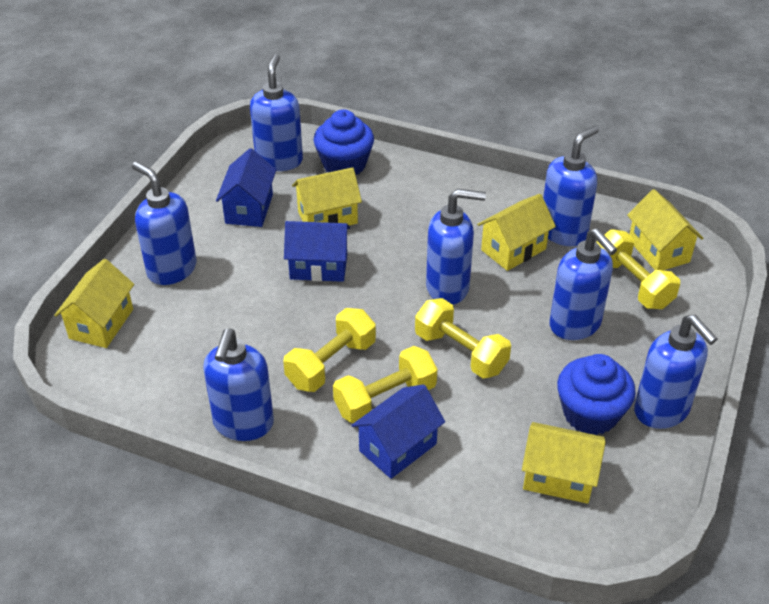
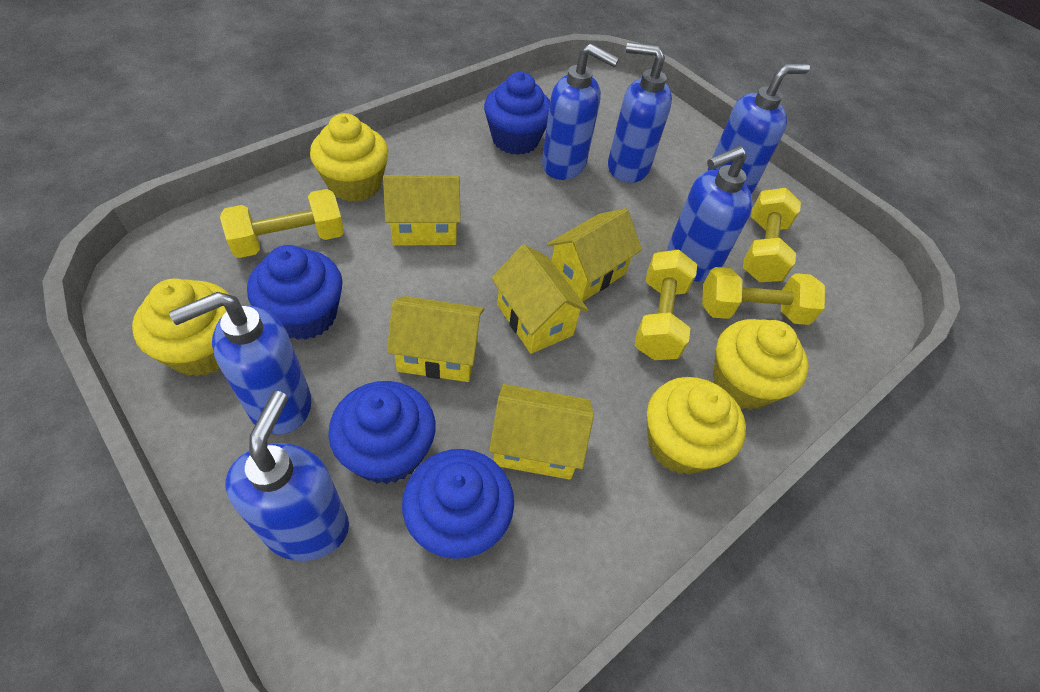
blue cupcake: [314,109,374,175] [557,354,636,435] = 2 -> [247,245,343,340] [328,381,435,484] [402,449,514,559] [484,72,550,155] = 4
blue house: [216,148,276,227] [284,221,350,282] [351,384,445,479] = 3 -> none = 0
blue soap dispenser: [132,162,196,285] [203,329,274,441] [250,54,303,171] [426,189,486,305] [543,126,599,246] [549,228,618,340] [634,315,717,429] = 7 -> [169,292,311,435] [225,391,349,561] [542,44,619,180] [608,42,672,183] [667,146,753,282] [708,63,810,194] = 6
yellow cupcake: none = 0 -> [132,278,229,377] [310,113,388,202] [647,377,746,475] [713,319,809,410] = 4

